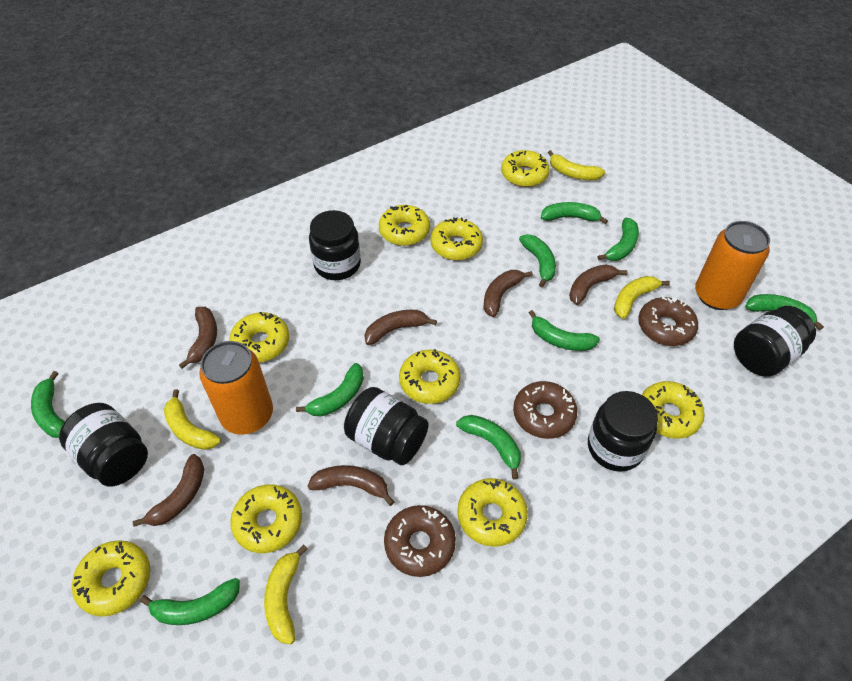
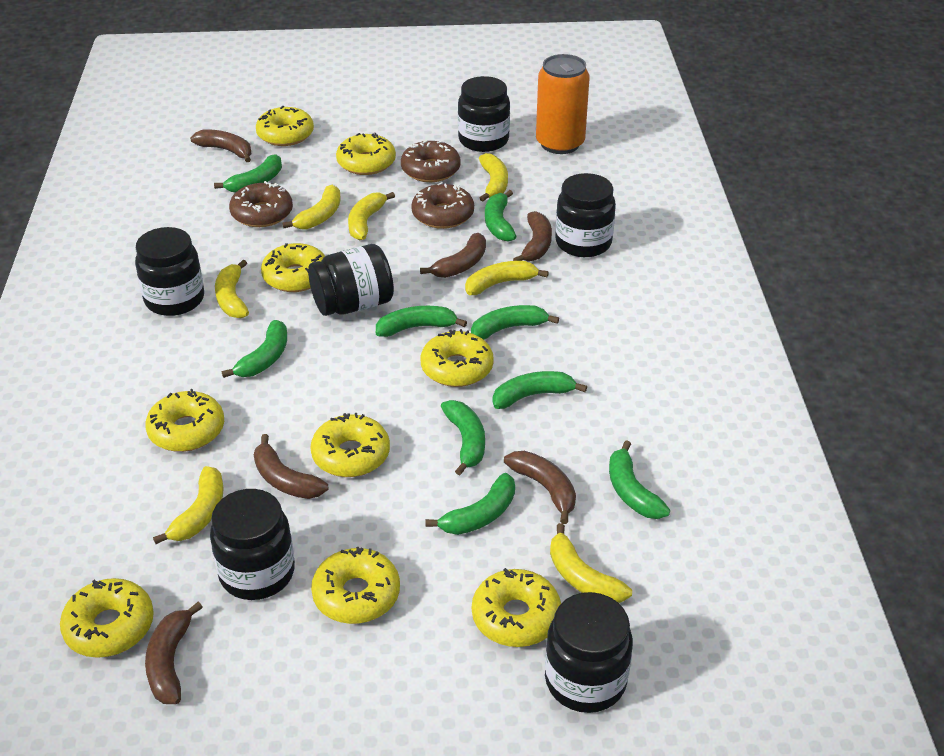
black jar: [59,403,148,487] [309,210,361,280] [344,387,429,465] [588,391,658,472] [734,306,816,377] = 5 -> [135,227,204,316] [210,489,295,600] [308,244,394,316] [458,76,510,152] [545,592,633,713] [555,173,616,257] = 6
orange can: [199,341,273,435] [695,221,770,310] = 2 -> [536,54,590,154] = 1
yellow banana: [164,389,221,450] [264,545,308,644] [548,150,605,180] [614,276,670,319] = 4 -> [153,466,224,544] [215,260,249,318] [283,185,341,229] [348,192,395,240] [465,261,549,295] [479,153,508,202] [550,523,632,603] = 7

